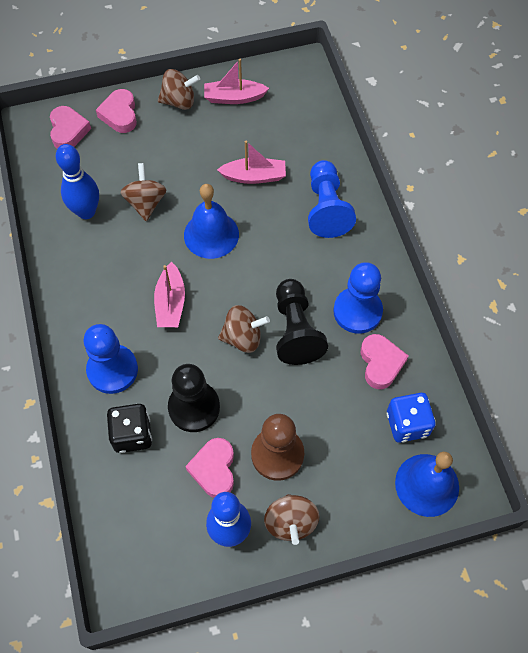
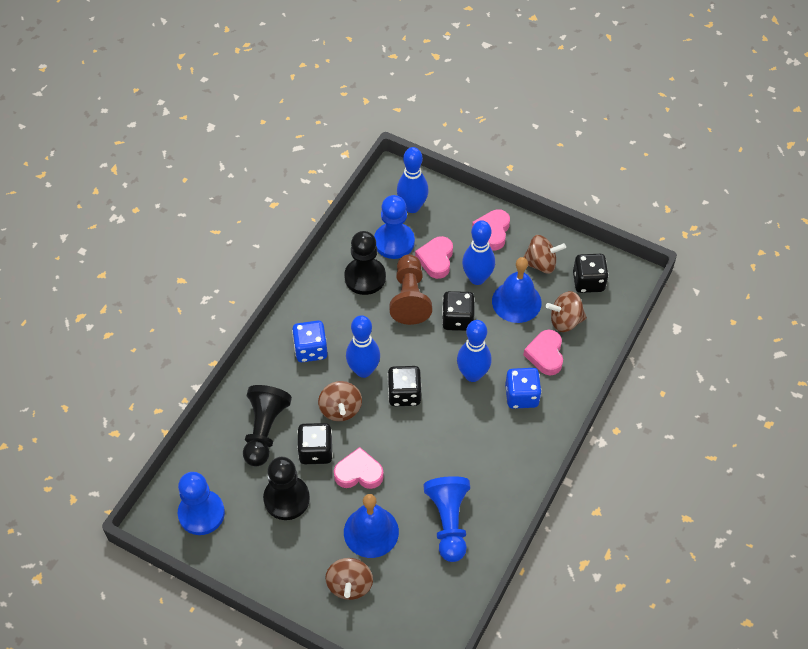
black dice: [107,404,152,453] = 1 -> [297,423,333,464] [387,366,421,406] [442,291,475,331] [573,254,609,293] = 4
black pawn: [168,364,220,432] [276,279,328,365] = 2 -> [243,385,292,467] [263,457,310,520] [344,231,386,295] = 3
blue bowling pin: [56,144,99,219] [206,492,251,547] = 2 -> [346,315,380,378] [397,147,429,213] [457,320,492,382] [462,220,495,285] = 4
blue dice: [387,393,435,443] = 1 -> [292,321,328,362] [505,368,542,409] = 2
pink boat: [154,262,185,327] [204,59,269,104] [217,141,286,184] = 3 -> none = 0

